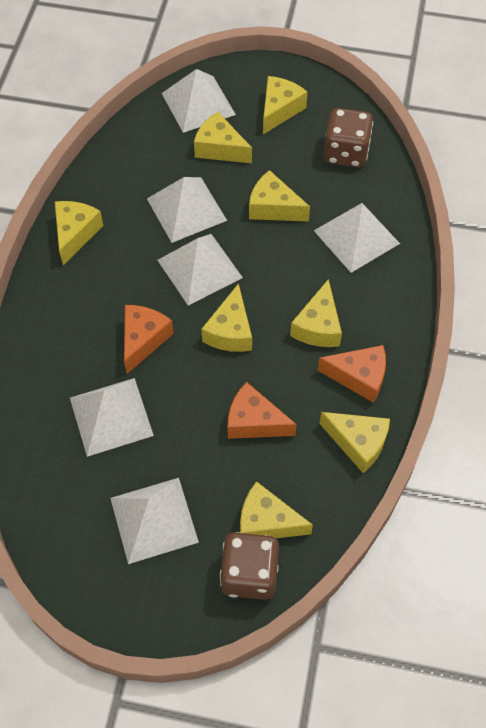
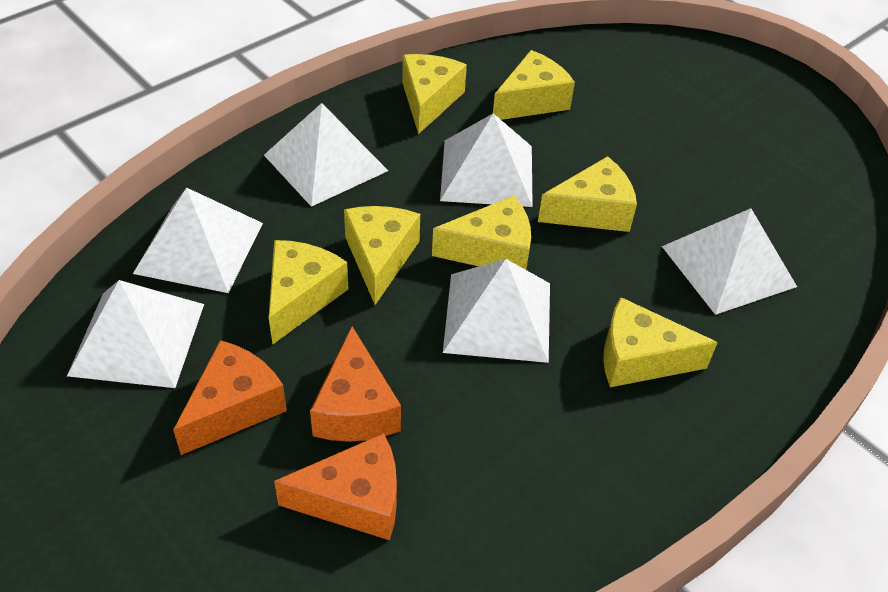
brown dice: [220,532,279,600] [324,108,373,167] = 2 -> none = 0
yellow cheese: [55,201,103,265] [194,112,252,163] [201,283,252,352] [240,481,313,538] [249,170,310,222] [263,76,308,134] [290,279,342,347] [319,412,390,473] = 8 -> [269,240,348,344] [344,206,420,305] [402,54,467,135] [432,196,531,270] [493,50,575,120] [538,156,637,232] [603,297,718,387] = 7

